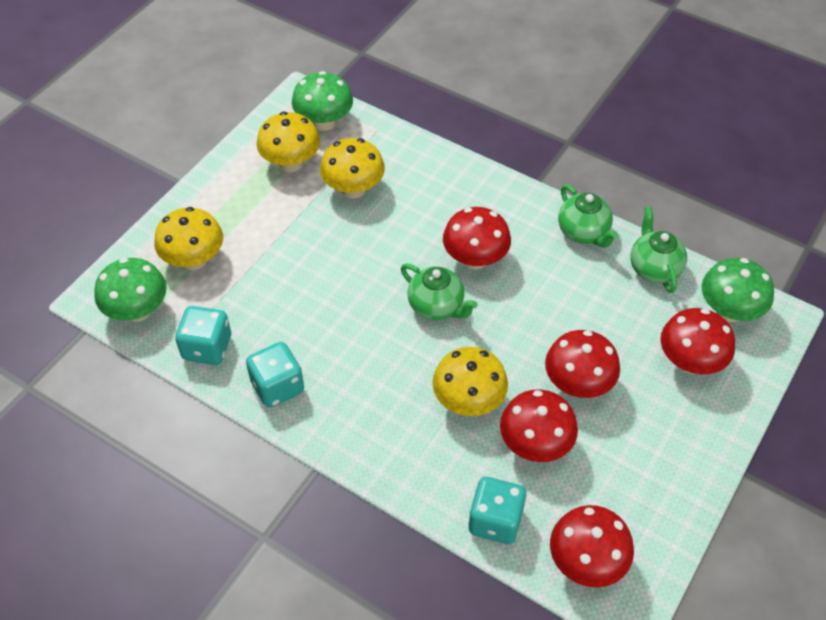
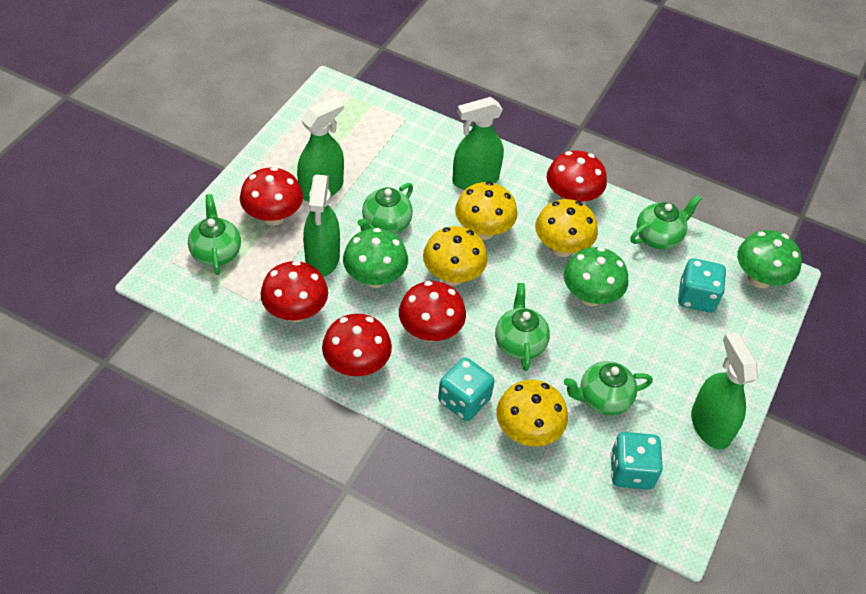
green spray bottle: none = 0 -> [297,96,344,202] [303,175,340,277] [452,97,504,190] [691,332,758,449] = 4
green teapot: [401,263,478,320] [558,184,618,248] [630,207,687,293] = 3 -> [188,194,241,275] [358,183,413,234] [495,283,550,371] [564,361,653,415] [630,195,701,249] = 5

